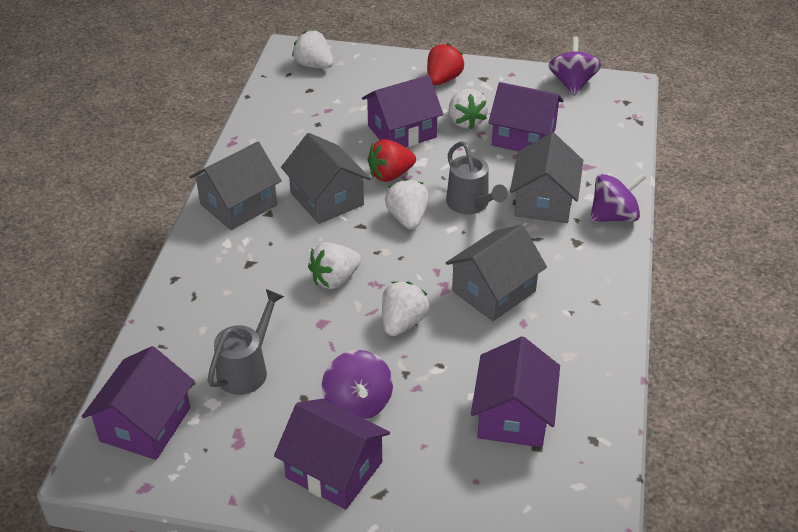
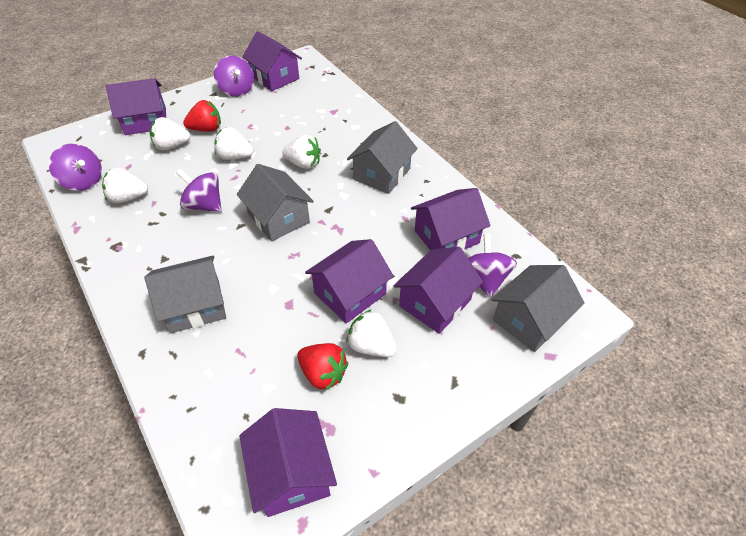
grey watering can: [207,289,284,395] [446,141,508,214] = 2 -> none = 0
purple house: [82,346,194,460] [274,399,390,510] [362,75,443,147] [471,337,560,447] [488,82,564,151] = 5 -> [106,78,166,135] [239,408,337,517] [242,31,302,91] [305,239,394,323] [393,247,483,334] [411,188,491,251] = 6
purple spinning top: [322,350,393,420] [548,37,601,96] [590,173,646,222] = 3 -> [49,144,102,191] [176,169,222,212] [214,55,254,97] [468,234,517,298] = 4

